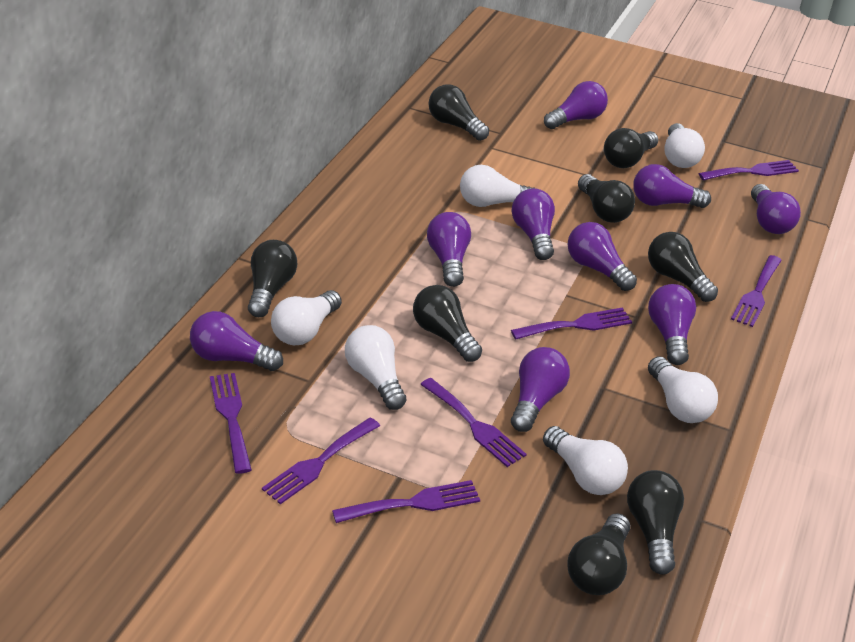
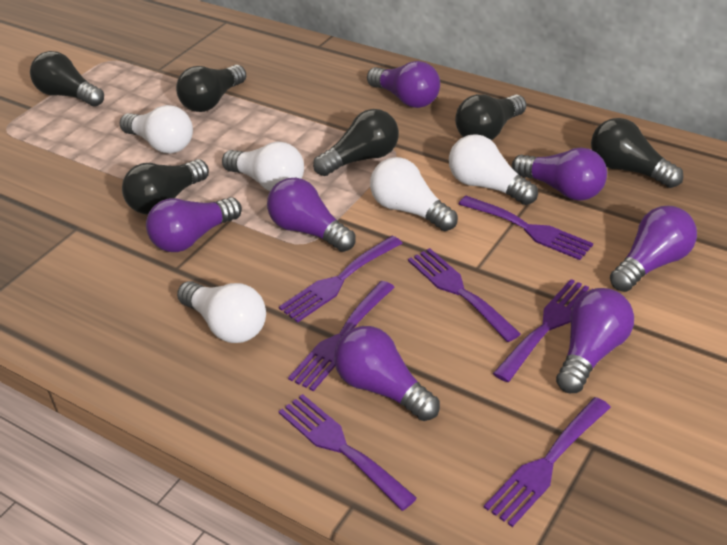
black light bulb: [248,240,297,317] [413,285,482,362] [428,85,489,141] [567,513,630,595] [578,174,635,223] [604,128,658,168] [627,470,684,575] [648,232,718,302] = 8 -> [30,51,104,106] [122,159,209,214] [176,65,246,112] [313,109,399,176] [455,94,526,140] [591,118,683,188] = 6
purple light bulb: [190,311,283,371] [427,212,471,287] [511,347,570,432] [512,188,555,260] [544,81,608,129] [568,222,637,291] [633,164,711,208] [648,284,696,365] [751,184,801,234] = 9 -> [146,197,242,252] [267,178,356,252] [334,326,440,421] [367,61,440,108] [512,147,607,200] [556,288,634,393] [610,206,697,292] = 7
white light bulb: [271,290,342,345] [345,325,406,410] [460,165,536,207] [543,426,628,495] [648,357,718,423] [664,123,705,168] = 6 -> [120,105,193,154] [177,281,266,343] [222,142,304,191] [370,157,458,231] [449,134,538,205] = 5

